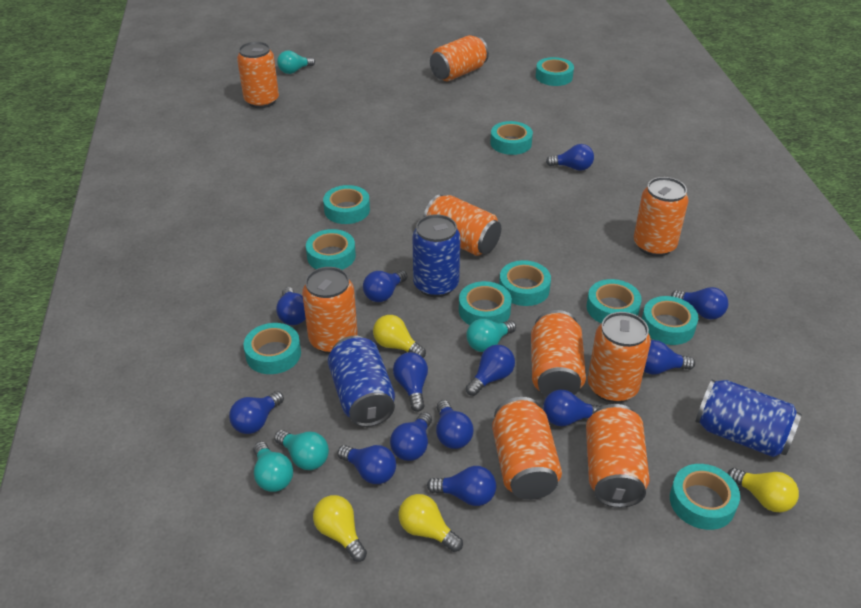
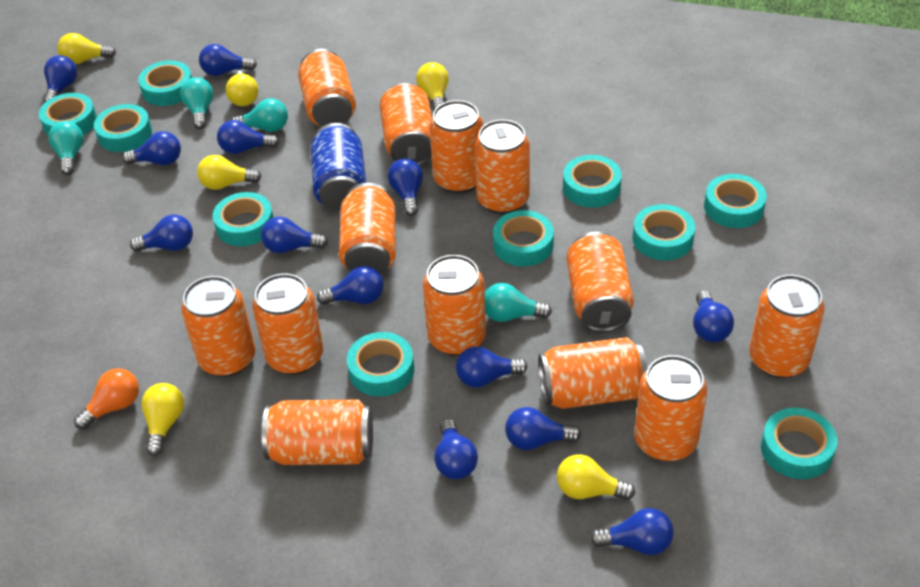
blue can: [328,335,395,427] [412,214,461,297] [695,379,802,457] = 3 -> [310,123,366,211] = 1
orange can: [237,41,279,108] [302,267,357,354] [423,195,501,256] [430,35,489,81] [492,397,562,500] [531,310,586,397] [586,404,650,508] [588,312,651,403] [634,177,688,256] = 9 -> [181,276,255,377] [252,273,323,375] [262,399,373,465] [298,49,356,127] [339,183,396,274] [379,83,432,166] [423,255,486,356] [429,100,483,194] [475,120,530,214] [538,337,647,409] [566,232,634,332] [634,355,707,462] [749,275,825,378] = 13
orange light bulb: none = 0 -> [74,368,139,429] = 1
yellow light bulb: [313,495,367,562] [373,315,426,358] [399,494,463,552] [727,468,799,512] = 4 -> [57,33,116,64] [141,383,184,456] [197,155,262,190] [226,71,259,106] [416,62,449,110] [557,454,635,500] = 6

